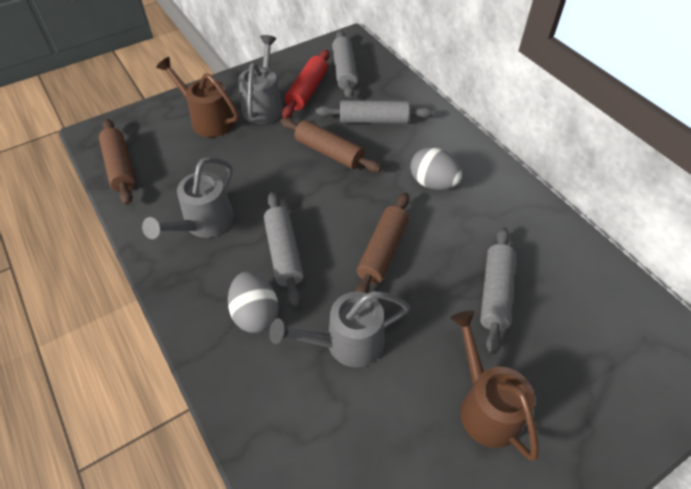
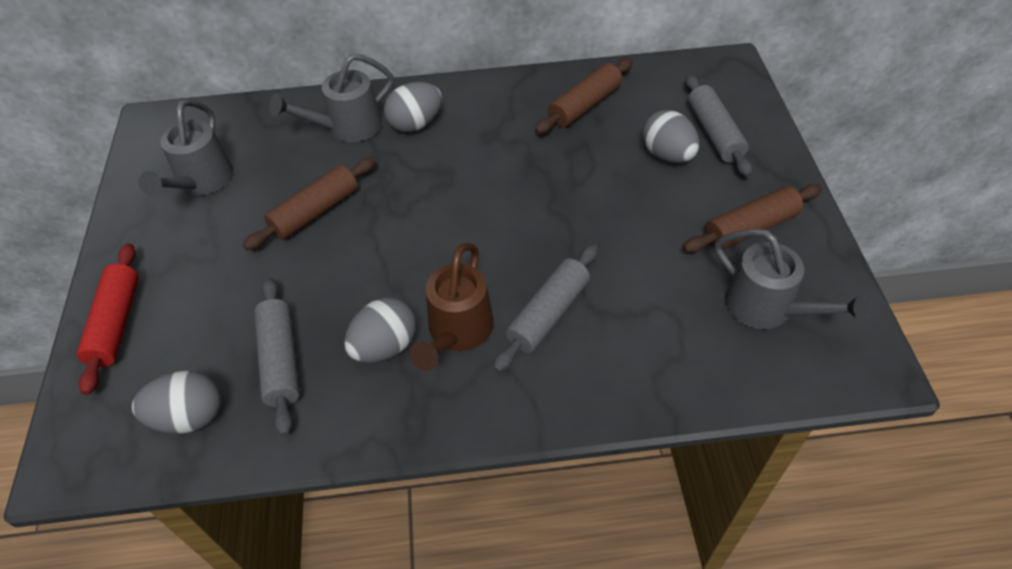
brown watering can: [156,57,239,137] [451,311,539,461] = 2 -> [410,243,494,371] = 1
grey egg: [228,272,278,333] [410,147,462,190] = 2 -> [132,371,221,434] [344,298,416,363] [384,82,442,133] [642,110,699,163] = 4
grey rolling pin: [264,192,304,307] [316,100,433,124] [332,31,358,99] [480,227,516,355] = 4 -> [254,278,300,436] [493,244,598,373] [685,75,753,177] = 3

